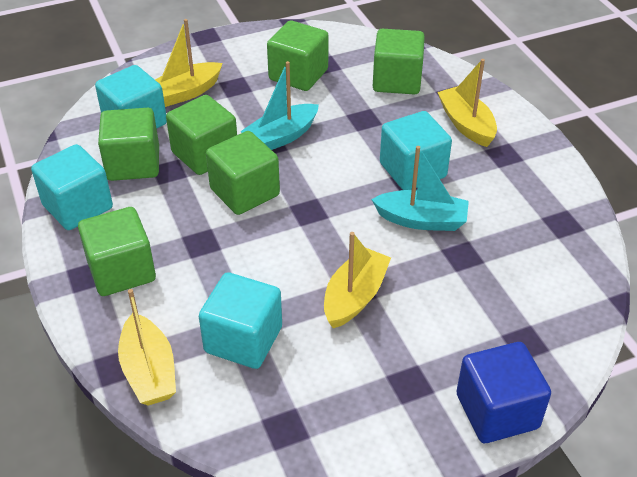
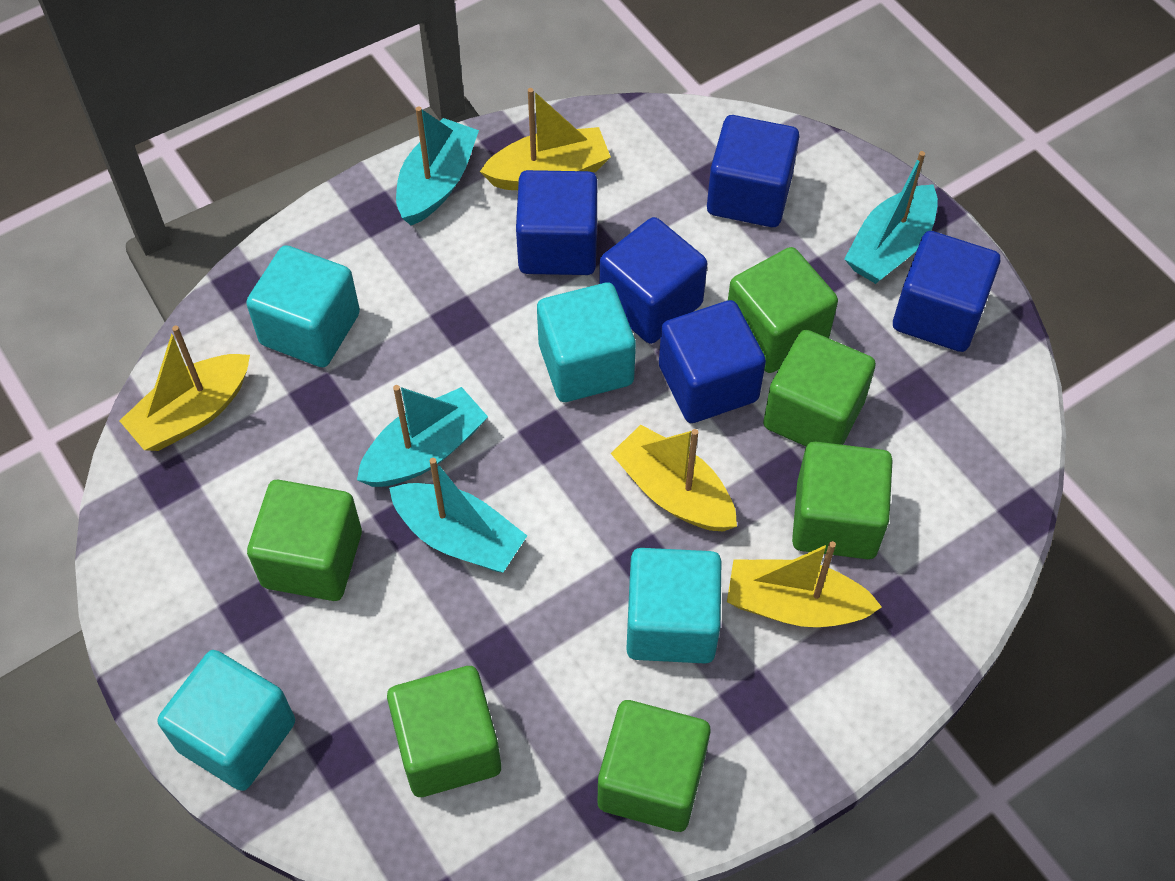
blue cube: [456,342,551,443] = 1 -> [516,170,597,275] [599,217,707,344] [659,300,766,423] [707,115,799,227] [893,231,1000,352] = 5
turquoise boat: [240,61,319,150] [371,146,469,231] = 2 -> [357,385,488,487] [389,458,527,573] [396,106,479,225] [845,151,938,284] = 4

